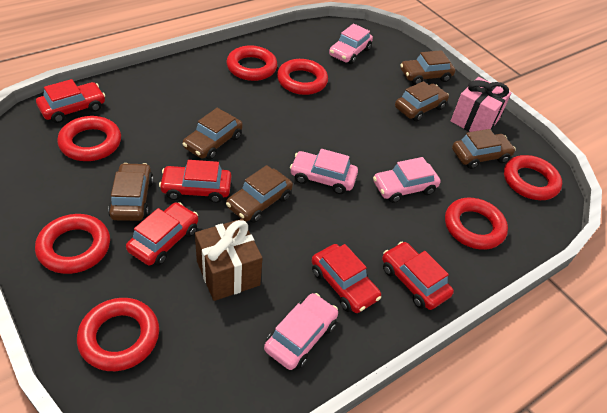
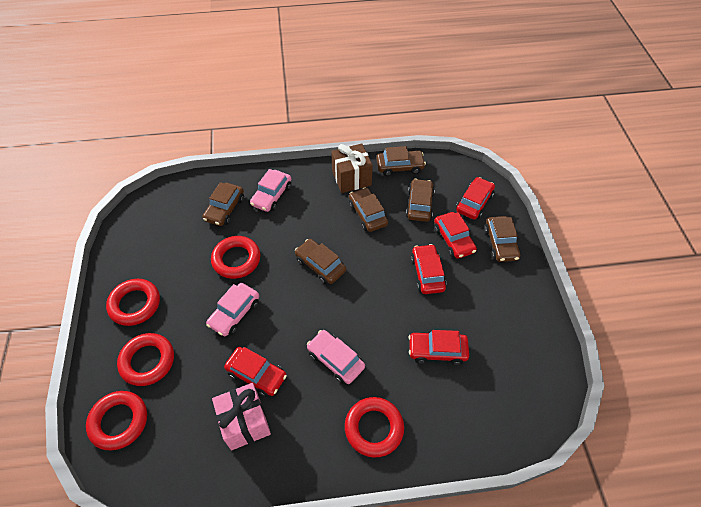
pink car: [264,293,338,370] [290,149,358,194] [329,23,373,64] [373,157,441,203] = 4 -> [206,283,259,336] [250,169,291,212] [307,330,365,384] = 3
red ring: [35,214,110,274] [57,116,121,161] [77,298,159,371] [226,45,277,81] [277,59,328,95] [445,198,508,250] [504,155,562,200] = 7 -> [86,391,147,450] [106,279,160,326] [117,333,174,386] [211,236,260,279] [345,397,404,457] = 5

